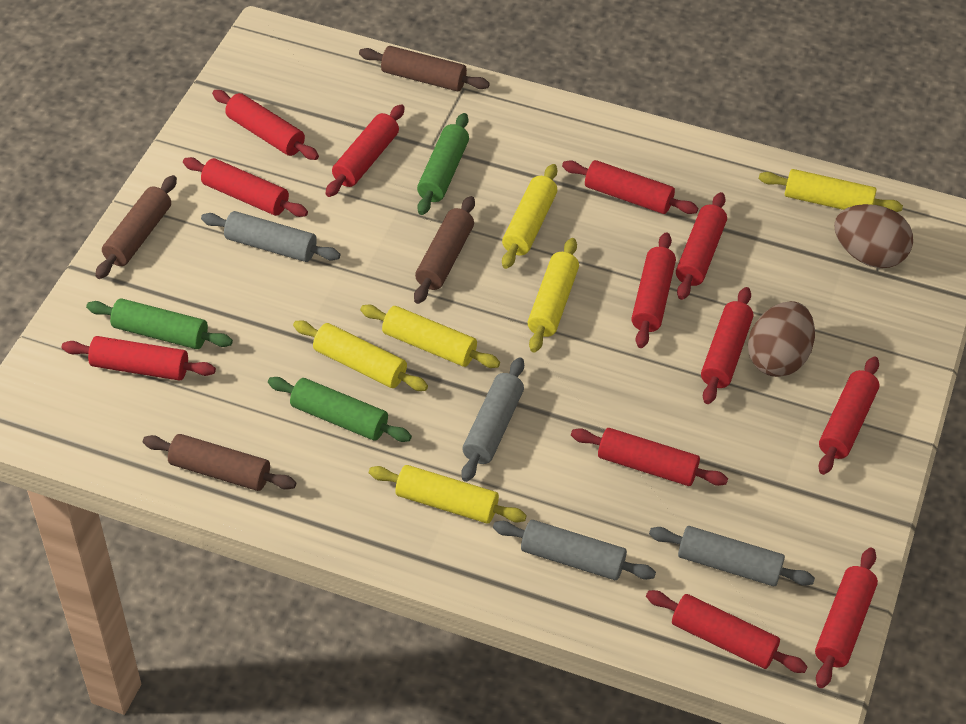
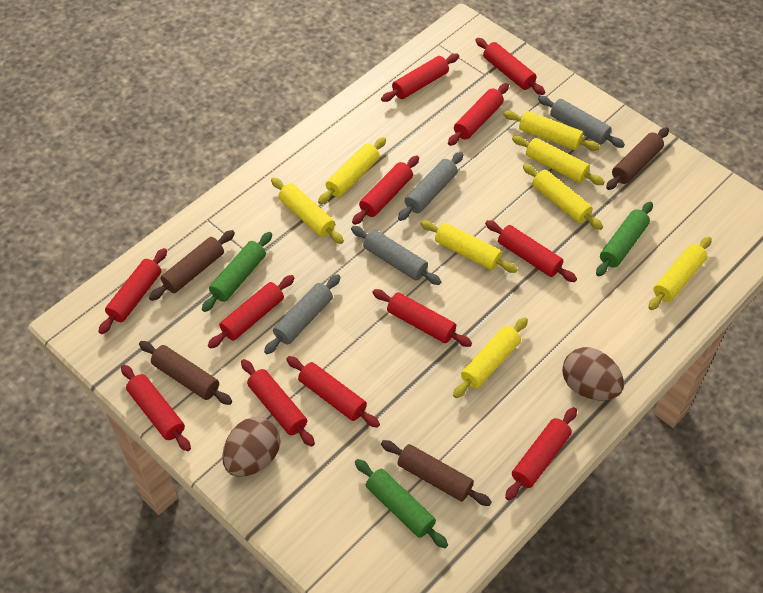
yellow rolling pin: [293,320,428,391] [360,305,500,368] [369,465,527,523] [502,164,557,269] [527,238,579,353] [759,169,903,212] = 6 -> [271,177,344,244] [318,137,386,205] [420,220,518,273] [453,317,528,398] [503,111,600,151] [512,136,605,185] [523,164,603,230] [648,237,712,310] = 8

